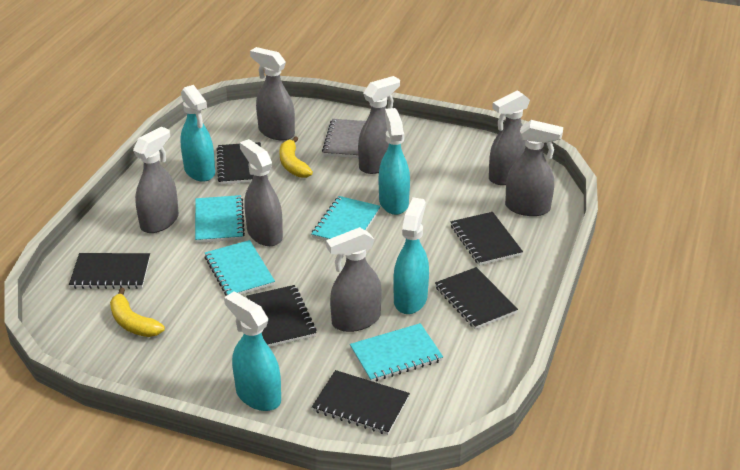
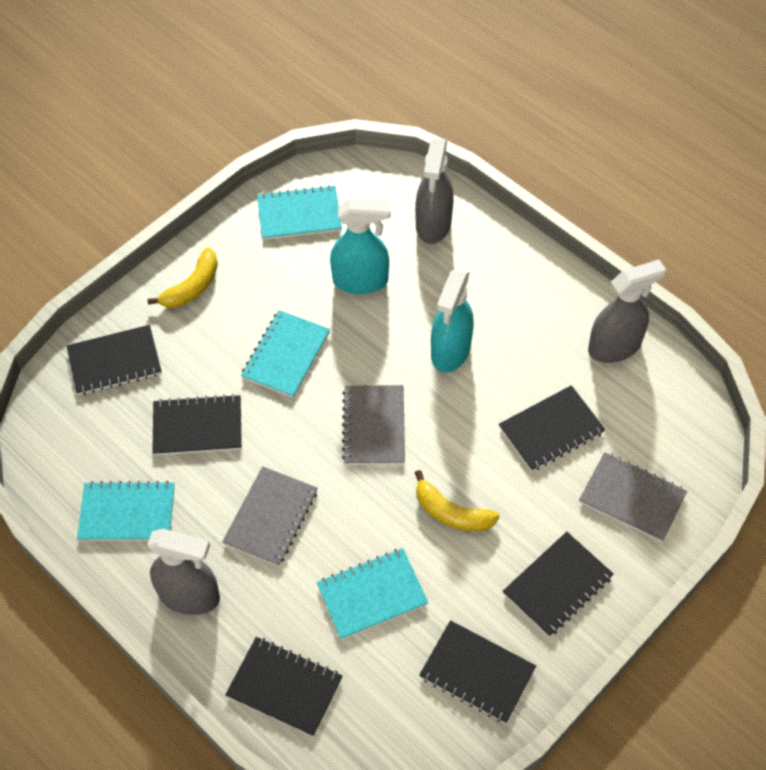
grey notebook: [322,119,366,158] = 1 -> [222,466,318,567] [342,385,405,465] [579,452,688,542] = 3
grey spray bottle: [133,127,179,233] [240,139,283,246] [250,47,295,140] [326,227,382,332] [358,76,400,174] [489,90,530,185] [505,120,563,216] = 7 -> [147,529,220,615] [415,138,454,244] [588,259,666,363] = 3
turquoise spray bottle: [180,85,215,182] [224,291,281,411] [379,108,410,215] [393,197,429,314] = 4 -> [330,199,391,294] [431,268,474,373] = 2

